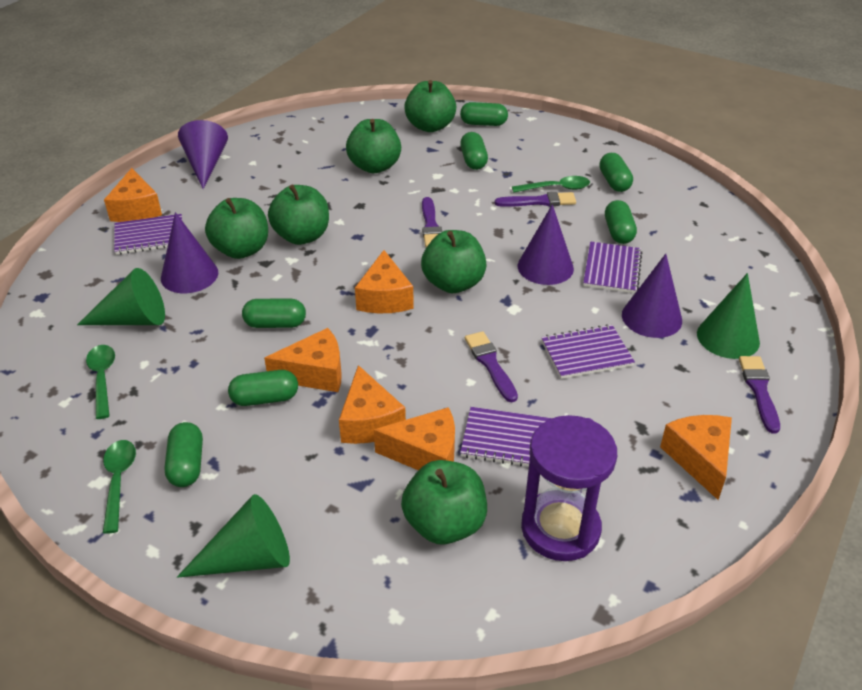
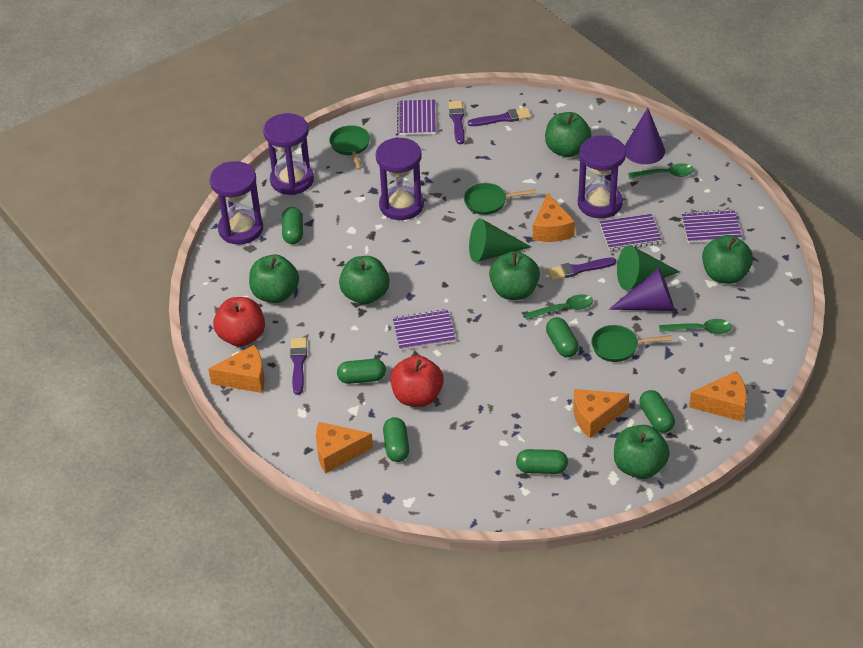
green capsule: [165,422,203,487] [228,370,298,406] [242,298,306,328] [460,102,508,126] [460,132,488,170] [599,153,633,192] [605,200,637,244] = 7 -> [282,207,303,244] [337,359,386,384] [383,417,409,462] [516,449,568,474] [546,317,579,357] [639,390,675,433] = 6
green cone: [77,268,165,325] [177,494,290,578] [697,273,760,359] = 3 -> [469,218,531,262] [617,245,680,290] = 2
green pan: none = 0 -> [329,125,370,170] [464,183,537,215] [591,325,672,362] = 3
orange cheese: [104,168,162,222] [264,328,342,392] [339,365,406,444] [355,250,414,313] [374,407,455,470] [660,415,732,500] = 6 -> [208,345,265,393] [316,422,373,473] [533,193,575,242] [573,389,629,438] [689,371,747,422] = 5
purple cone: [161,212,218,293] [178,120,228,189] [518,204,574,285] [622,254,682,338] = 4 -> [609,268,674,311] [625,108,665,164] = 2
purple hourglass: [521,415,617,561] = 1 -> [210,161,263,245] [263,113,314,195] [376,137,424,220] [578,135,626,218] = 4
red apple: none = 0 -> [213,297,265,347] [390,355,444,407] = 2

